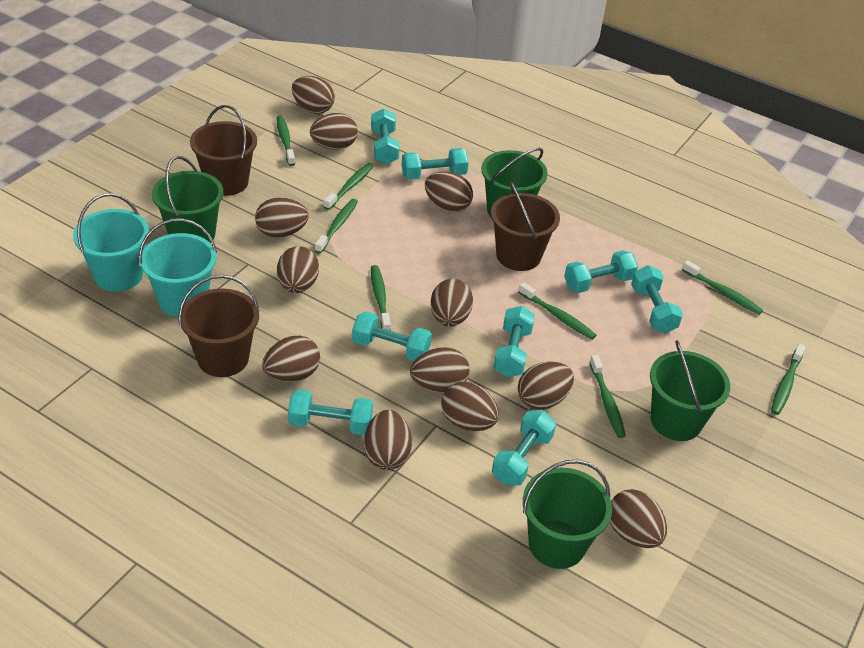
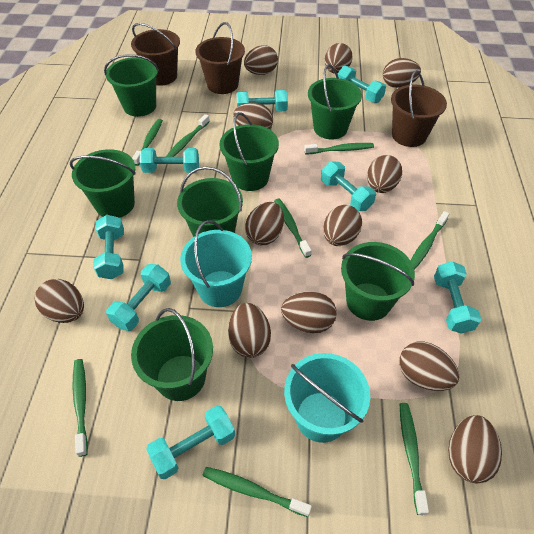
green bucket: [152,156,223,243] [481,148,548,217] [523,460,612,569] [650,340,730,441] = 4 -> [70,149,136,218] [104,54,159,117] [131,308,213,401] [177,166,243,237] [220,112,279,191] [308,64,362,140] [341,242,415,321] = 7

